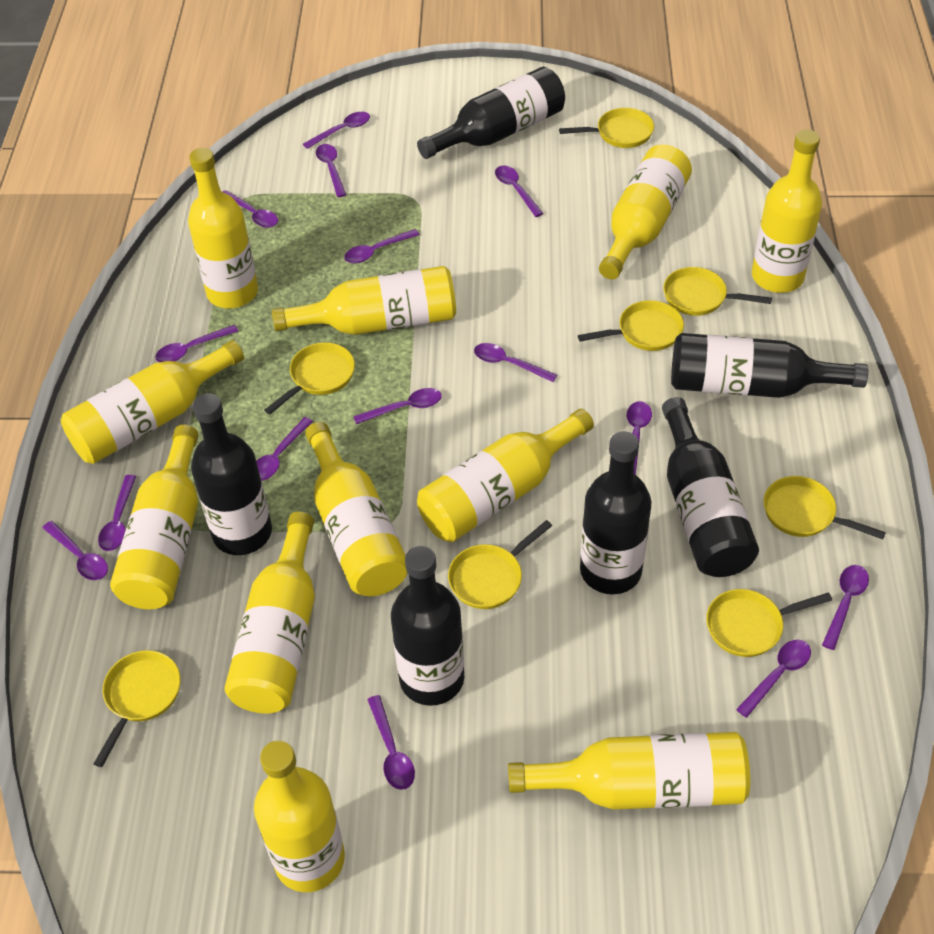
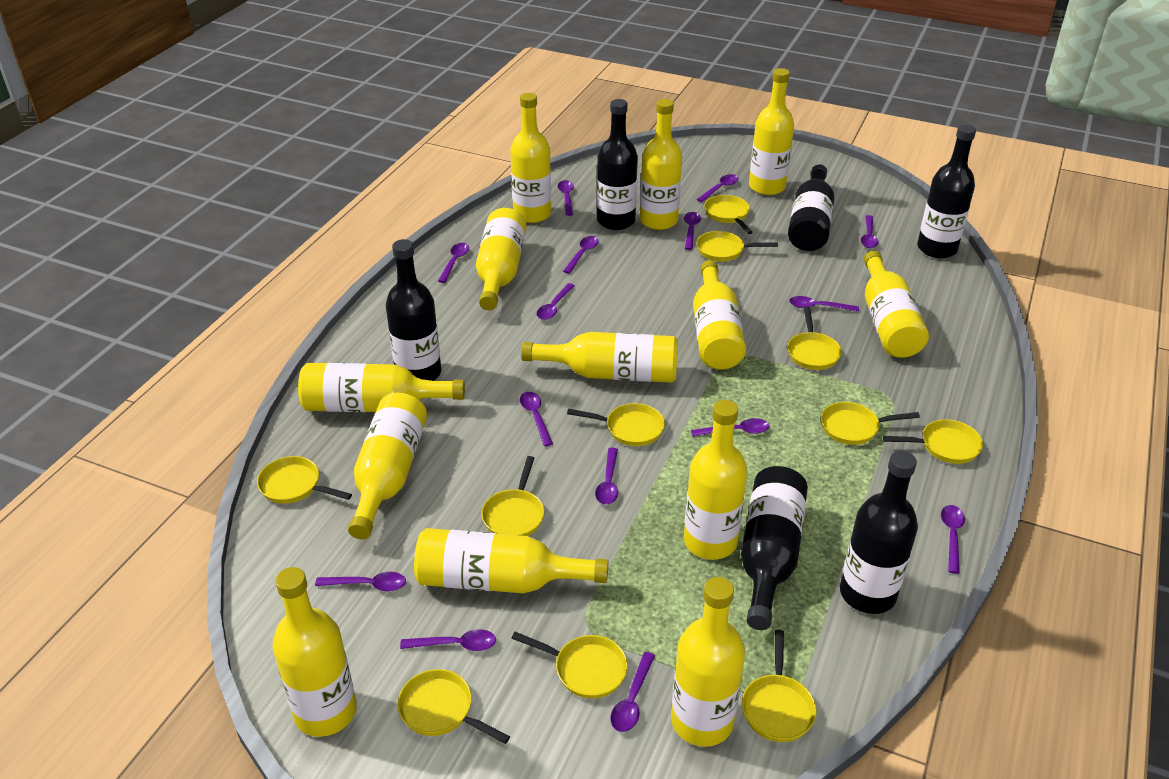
yellow bottle: [61,340,244,464] [110,425,199,609] [188,148,258,308] [224,511,315,714] [254,740,345,892] [272,266,456,335] [305,422,408,596] [417,409,594,542] [508,732,750,810] [599,144,692,280] [752,130,822,293] = 11 -> [272,567,356,737] [298,363,465,412] [348,393,427,540] [414,528,609,593] [476,208,527,310] [510,93,551,223] [521,332,678,383] [640,99,682,230] [671,577,745,747] [684,400,748,560] [693,260,746,370] [749,68,794,195] [864,251,929,358] = 13
yellow pan: [94,650,181,767] [265,342,355,414] [448,520,552,609] [559,108,654,148] [578,300,684,351] [663,267,772,316] [706,589,832,657] [764,476,886,540] = 8 -> [257,456,352,504] [397,669,510,744] [481,456,544,536] [511,632,628,699] [567,403,665,446] [697,231,778,261] [704,195,753,234] [742,630,817,742] [788,306,842,370] [821,402,920,445] [883,419,983,464] = 11

